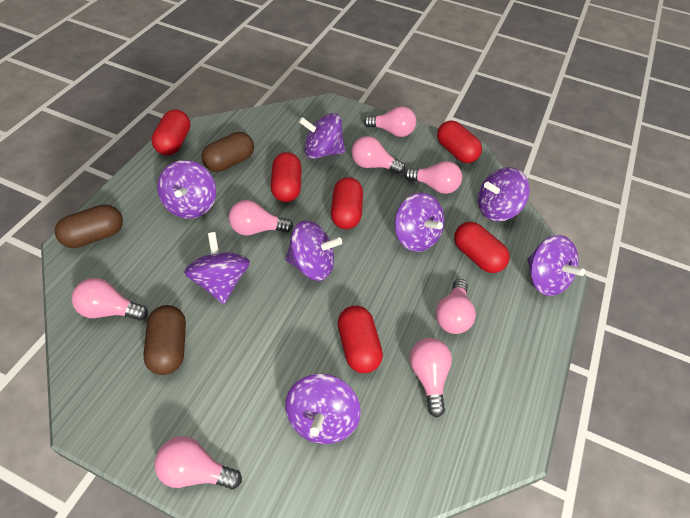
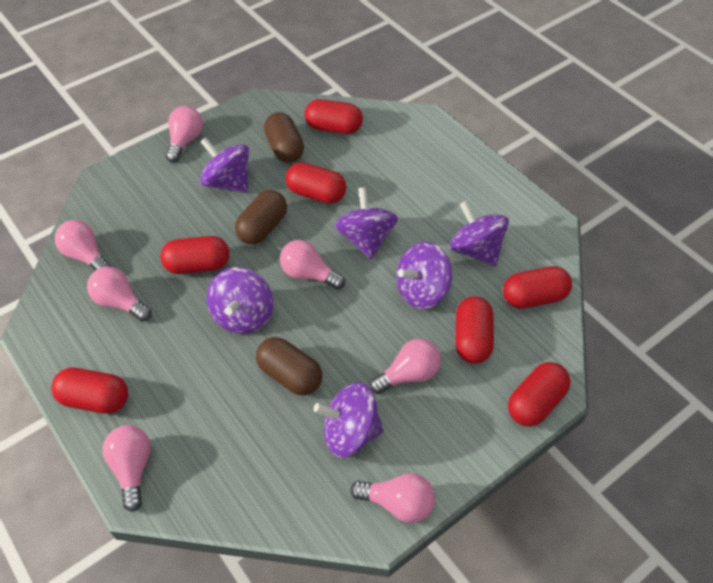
pink light bulb: [72,278,148,321] [155,436,242,489] [229,200,293,236] [352,136,405,174] [363,106,416,137] [404,161,462,194] [409,338,452,418] [435,279,476,334] = 8 -> [55,220,111,271] [87,267,152,322] [103,425,151,512] [166,106,203,163] [280,240,345,290] [350,473,435,523] [369,339,441,394] = 7
purple spinning top: [157,160,216,219] [184,232,250,304] [285,374,361,444] [286,220,342,281] [299,113,345,159] [395,193,444,252] [478,167,530,221] [527,235,585,296] = 8 -> [200,137,249,193] [207,267,273,334] [313,382,384,457] [335,187,398,259] [396,242,452,309] [450,201,509,267] = 6
red capsule: [151,109,190,155] [271,152,301,202] [331,177,363,229] [338,305,383,373] [437,120,482,163] [454,222,510,273] = 6 -> [51,368,128,414] [160,236,229,274] [286,162,346,204] [305,99,363,134] [455,296,494,364] [503,266,572,309] [508,362,571,427] = 7

